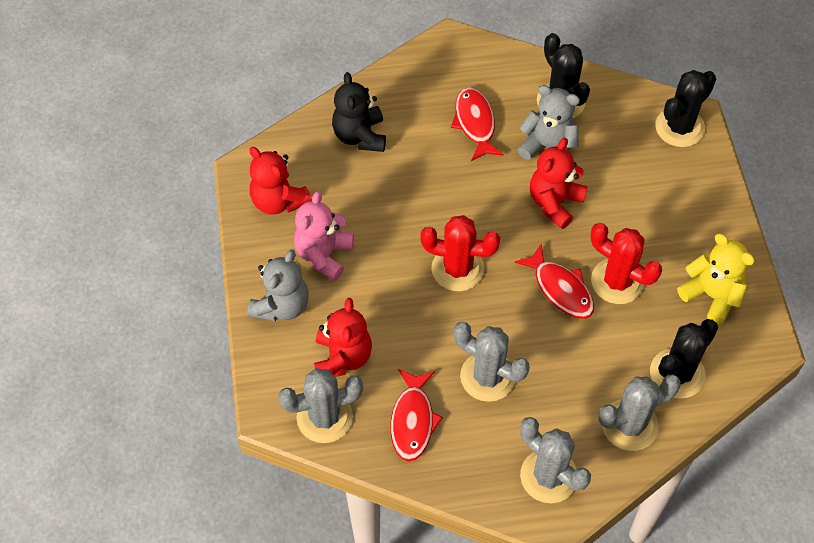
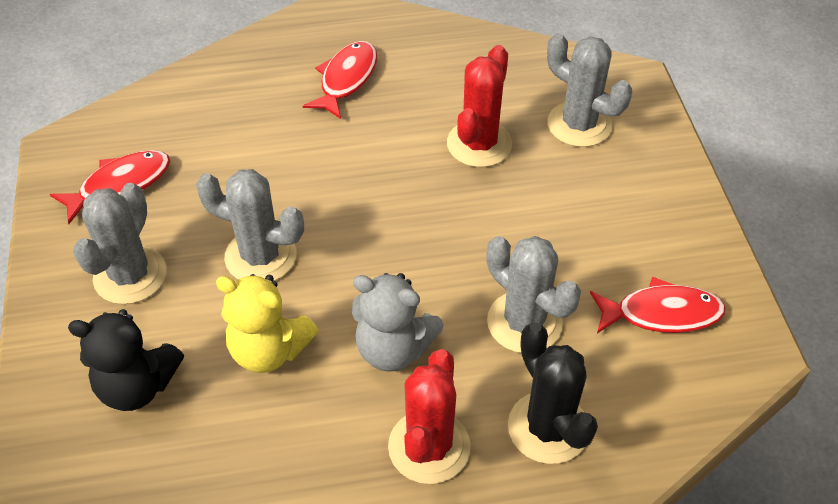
black cactus: [537,33,590,118] [650,319,718,399] [655,70,716,147] = 3 -> [508,322,598,464] = 1
grey teddy bear: [247,249,309,322] [517,85,580,160] = 2 -> [352,273,444,372] = 1
pink teddy bear: [294,191,354,281] = 1 -> none = 0
red teddy bear: [249,147,312,215] [314,298,372,377] [530,138,588,229] = 3 -> none = 0

